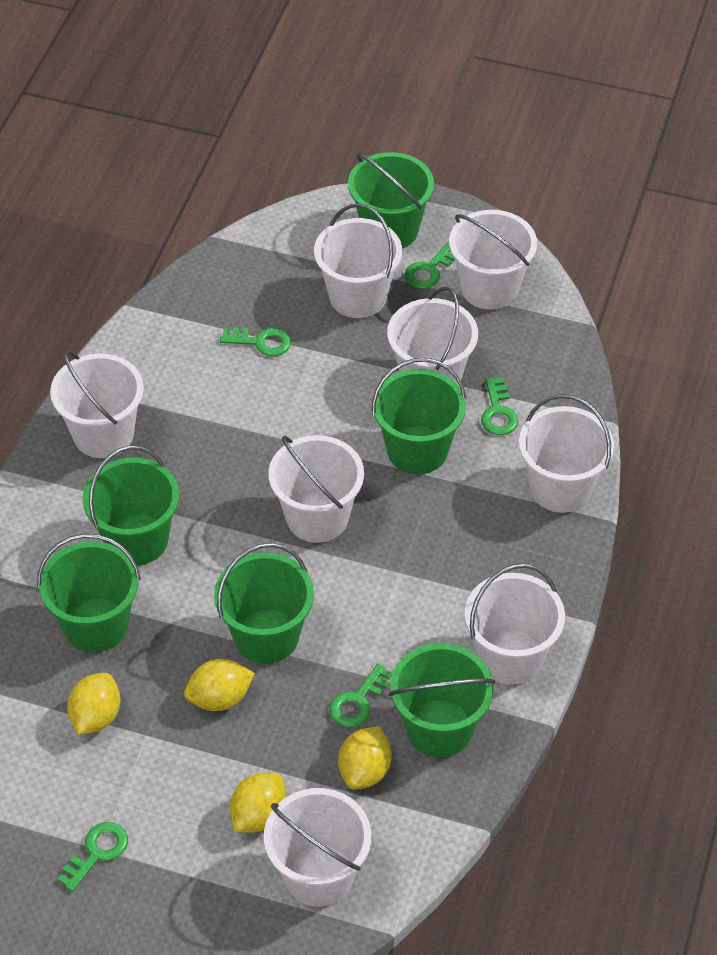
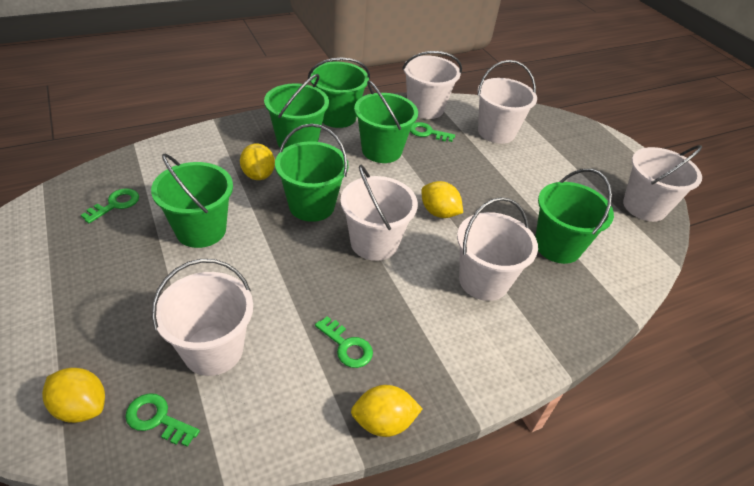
green key: [58,822,128,892] [220,327,291,356] [329,664,392,727] [404,242,455,289] [481,378,519,435] = 5 -> [81,188,139,223] [125,393,200,447] [315,316,373,368] [410,122,455,142] = 4
white bucket: [50,351,144,458] [264,788,371,907] [268,435,364,543] [314,203,402,318] [387,287,478,386] [449,210,537,310] [464,563,565,685] [519,394,614,513] = 8 -> [152,259,253,376] [341,165,418,261] [402,51,462,119] [457,197,538,301] [478,60,537,144] [623,145,702,222] = 6

